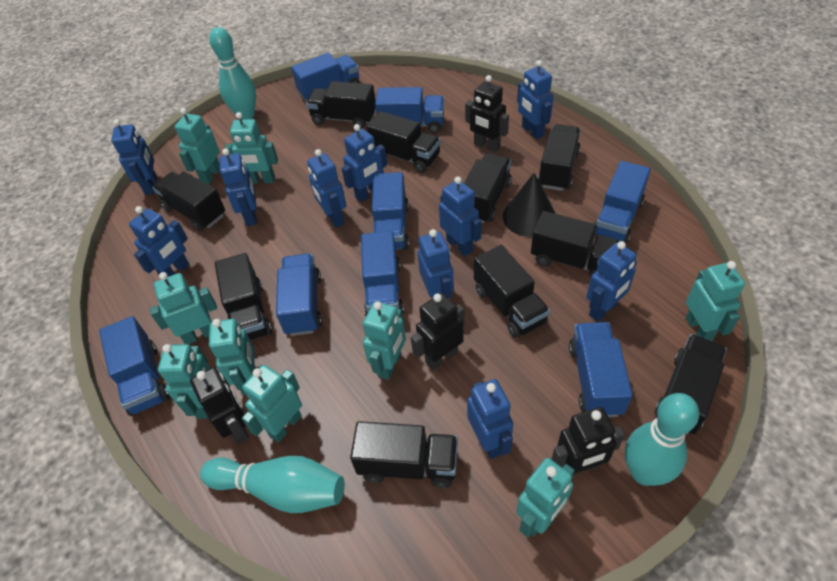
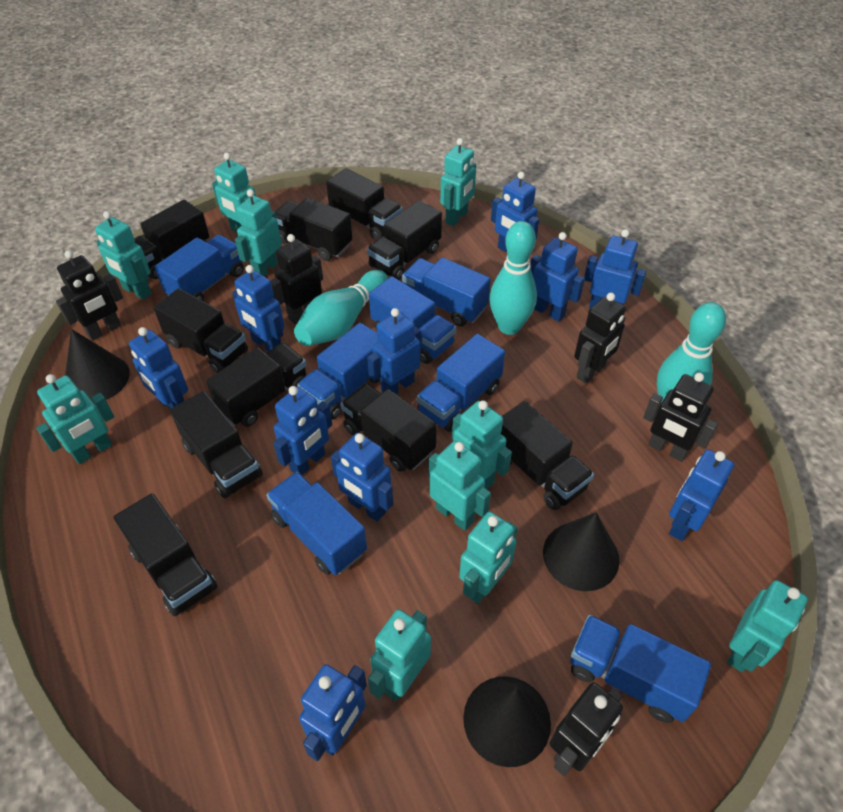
black cone: [503,173,556,237] = 1 -> [65,329,130,403] [463,676,551,767] [543,513,619,591] = 3
black robot: [190,367,249,445] [411,293,465,370] [465,75,509,153] [551,407,625,476] = 4 -> [56,250,123,341] [271,234,323,324] [550,682,623,776] [574,293,626,384] [643,373,718,462] = 5
blue truck: [99,316,169,416] [276,254,322,336] [291,53,359,102] [361,231,404,316] [372,172,409,250] [375,87,444,133] [569,322,633,417] [594,161,651,244] = 8 -> [155,235,244,301] [266,472,367,575] [297,323,380,420] [369,276,456,364] [402,257,491,326] [417,334,505,432] [570,615,711,723] = 7
turquoise robot: [149,272,217,344] [158,344,210,419] [175,108,220,184] [209,319,255,395] [225,112,278,184] [242,365,302,443] [363,301,406,380] [516,458,575,537] [686,261,745,341] = 9 -> [36,374,114,464] [95,211,152,300] [212,153,256,233] [235,189,282,277] [368,609,431,701] [429,441,491,531] [440,138,476,226] [452,400,512,489] [459,512,518,604] [727,580,808,672] = 10

